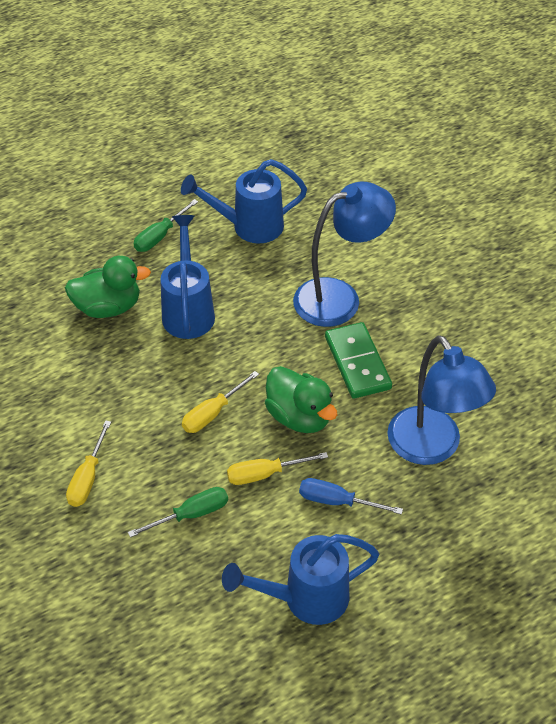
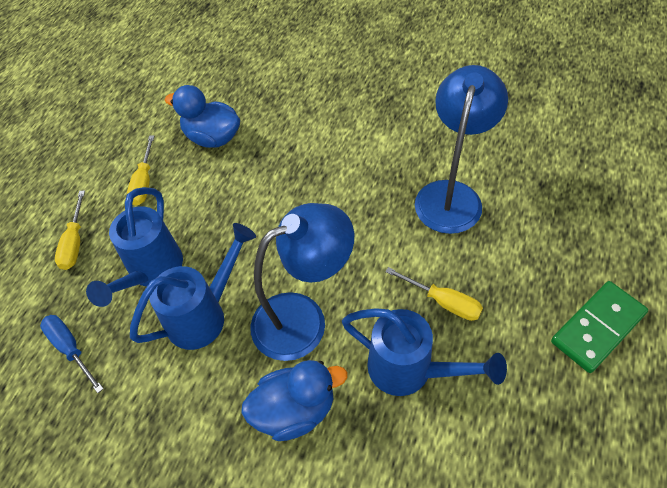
blue duck: none = 0 -> [165,85,240,148] [241,360,347,441] = 2
green duck: [65,256,151,318] [265,366,337,433] = 2 -> none = 0
green screwdriver: [128,487,228,538] [134,199,198,252] = 2 -> none = 0

